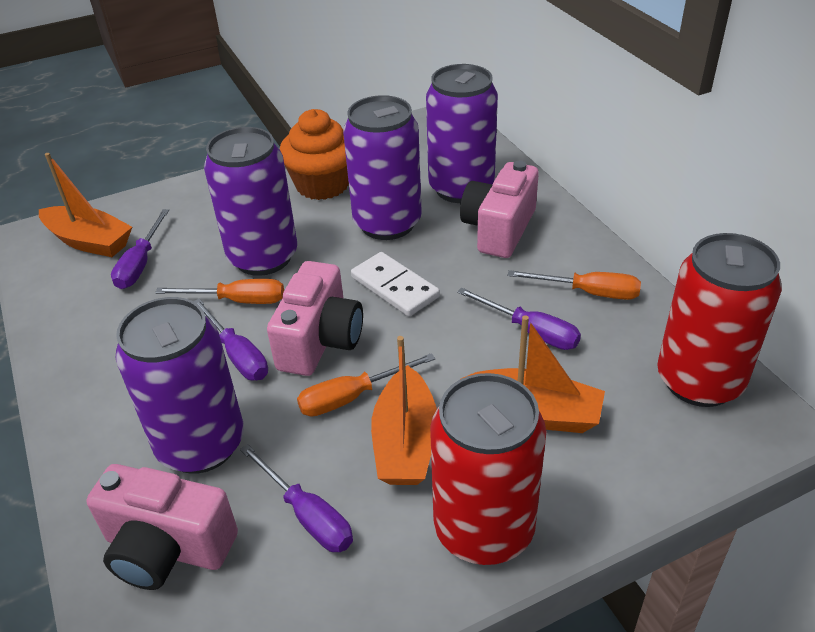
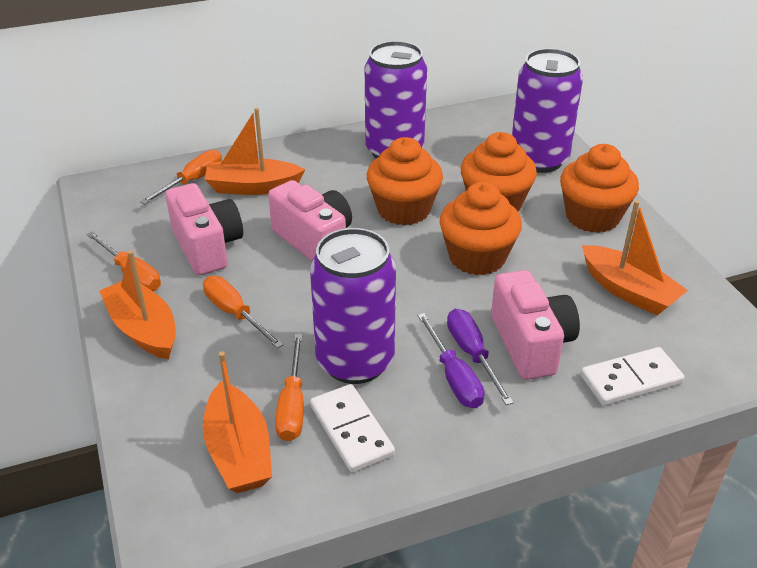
orange boat: [39,153,132,257] [371,336,437,485] [461,315,605,433] = 3 -> [99,250,176,359] [203,351,272,493] [204,108,305,195] [582,200,688,315] = 4
orange cupcake: [280,109,349,200] = 1 -> [367,137,443,225] [440,182,522,275] [461,132,537,212] [560,144,639,233] = 4
orange screwdriver: [155,279,284,304] [297,353,435,417] [508,270,641,300] = 3 -> [86,231,161,291] [140,150,222,204] [203,276,284,349] [275,334,304,441] = 4
purple can: [116,297,244,474] [204,127,297,276] [343,95,422,240] [426,64,498,203] = 4 -> [310,228,396,384] [365,41,427,159] [512,48,583,173] = 3
purple screwdriver: [111,209,169,289] [193,298,268,380] [240,444,353,552] [457,288,581,350] = 4 -> [417,313,484,408] [447,309,514,405] = 2
red can: [430,373,546,565] [657,233,782,407] = 2 -> none = 0
white domino: [351,252,440,317] = 1 -> [310,384,395,473] [580,347,685,406] = 2

